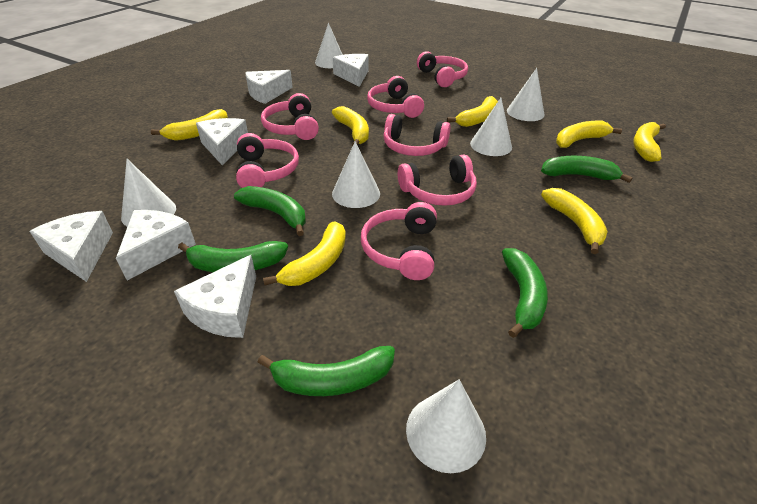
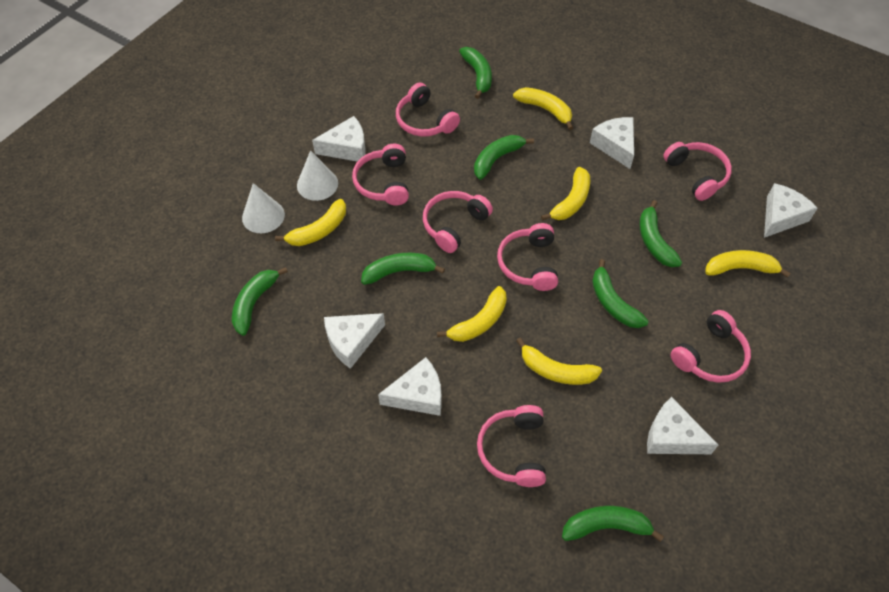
green banana: [178,241,288,272] [234,186,306,236] [257,346,395,396] [502,248,548,338] [541,156,633,183] = 5 -> [232,267,288,336] [361,253,445,285] [459,47,492,99] [474,135,534,180] [562,506,664,542] [592,259,648,328] [639,200,682,267] = 7
white cone: [121,159,176,227] [315,23,343,68] [332,141,380,208] [406,380,486,473] [470,98,512,156] [507,68,544,121] = 6 -> [242,183,285,233] [297,150,338,201] = 2
yellow banana: [151,109,228,141] [263,221,346,286] [332,106,369,146] [447,96,498,127] [541,188,608,254] [556,121,622,148] [633,122,666,162] = 7 -> [275,199,346,246] [437,286,507,342] [513,87,573,130] [516,338,602,385] [541,167,590,221] [705,250,791,278] = 6

